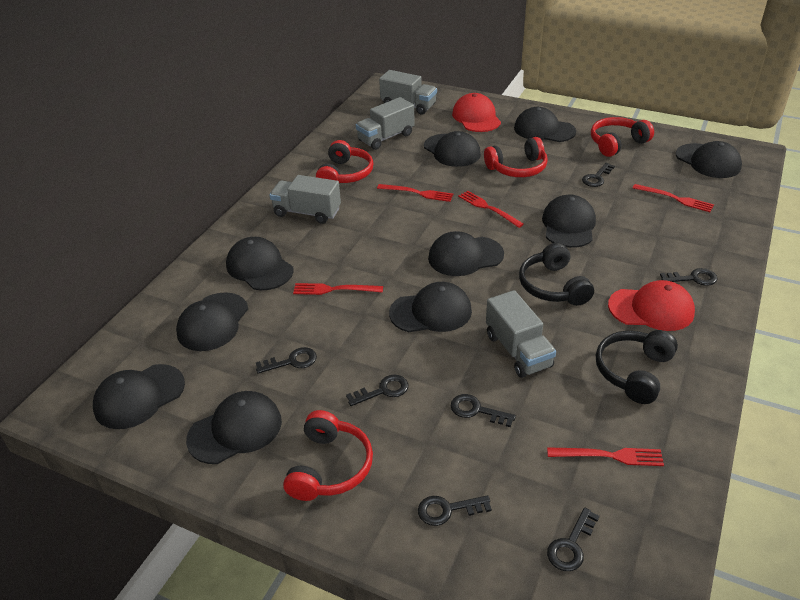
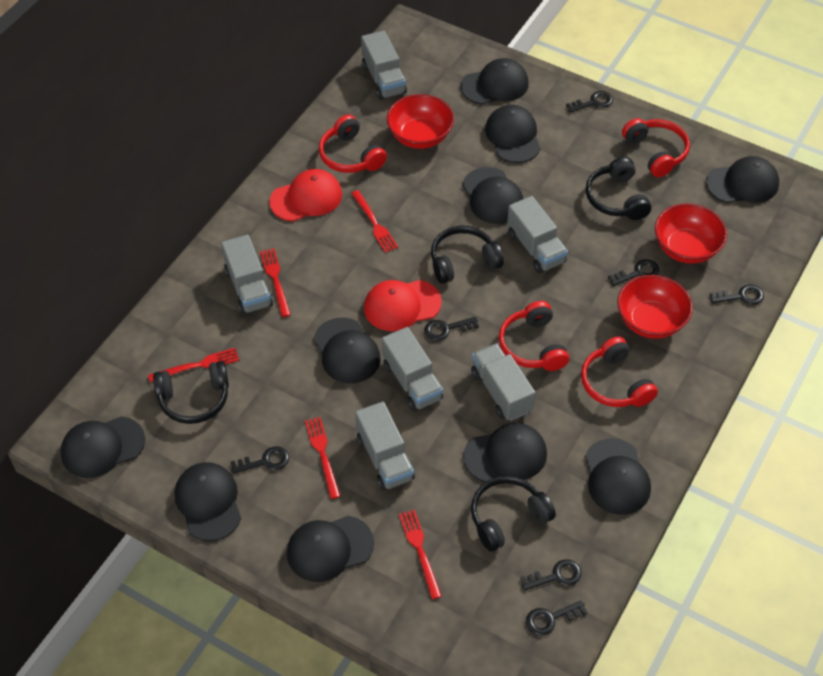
black headphones: [519,243,594,306] [596,330,678,404] = 2 -> [153,361,229,424] [431,225,504,284] [471,476,556,552] [586,157,651,220] = 4
grey truck: [269,175,341,224] [356,97,415,150] [379,70,437,115] [486,290,556,378] = 4 -> [221,235,273,314] [355,402,415,490] [361,30,407,100] [382,327,443,411] [471,343,535,421] [507,196,568,273] = 6
red bowl: none = 0 -> [387,94,454,149] [617,275,693,339] [655,204,727,264] = 3

